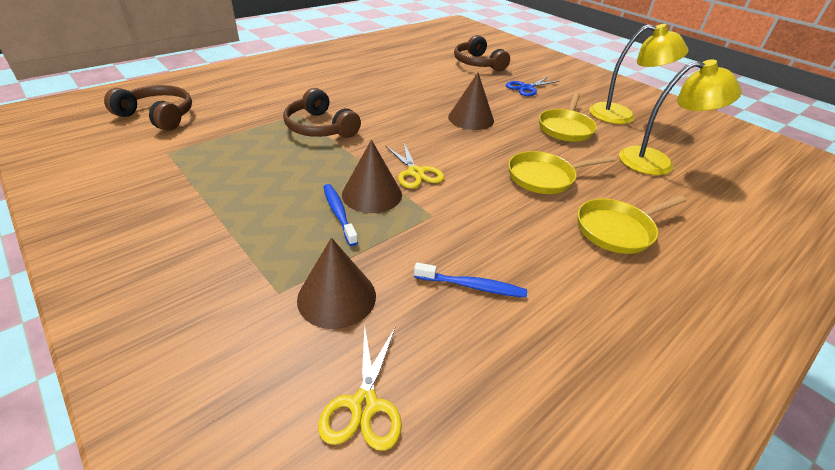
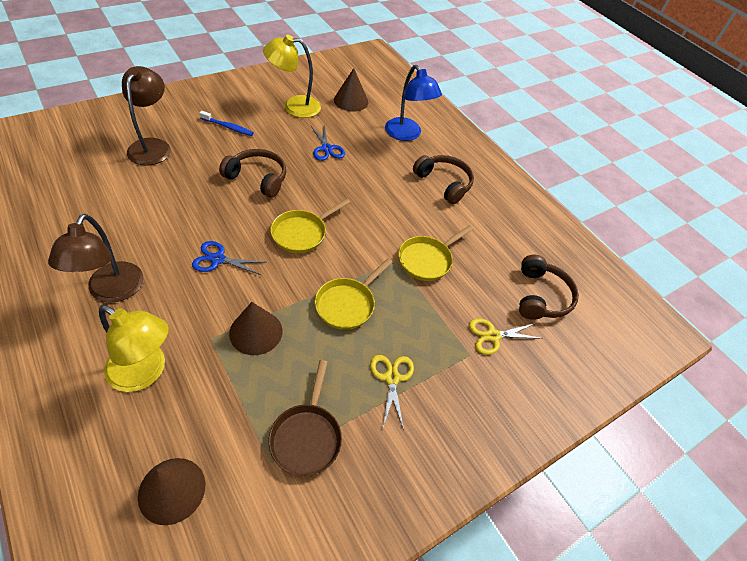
blue lamp: none = 0 -> [385,65,442,141] = 1
blue scissors: [506,77,559,96] = 1 -> [192,241,264,275] [311,125,345,161] = 2
blue toothbrush: [323,184,358,246] [414,263,527,298] = 2 -> [199,111,254,136] = 1
brown lamp: none = 0 -> [48,214,143,302] [122,66,171,166] = 2
brown pan: none = 0 -> [268,360,342,476] = 1

